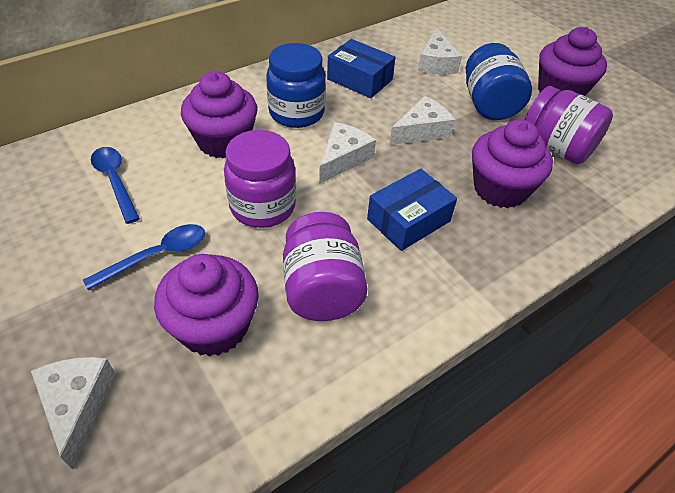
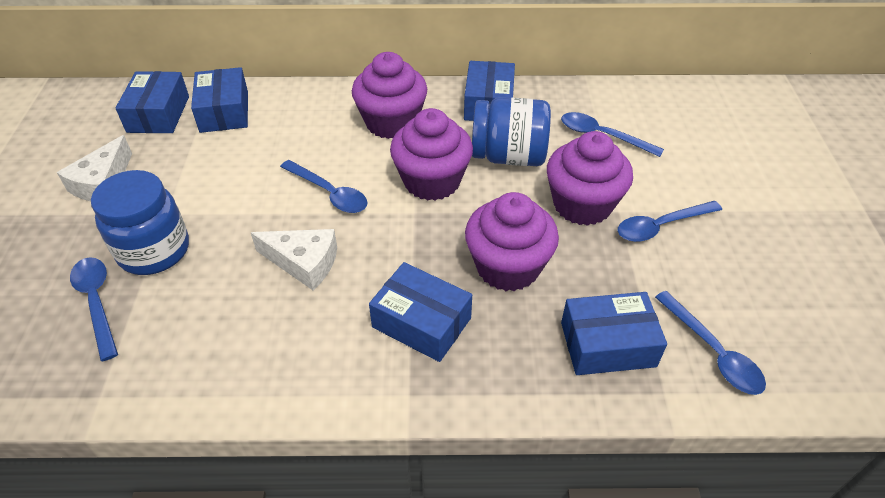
blue box: [327,39,395,98] [367,169,457,251] = 2 -> [115,71,189,133] [191,67,248,133] [369,262,472,362] [464,61,515,121] [561,292,667,375] = 5
blue spoon: [83,224,205,290] [91,147,140,224] = 2 -> [70,257,118,361] [280,160,368,213] [561,112,664,157] [618,201,722,242] [655,291,766,395] = 5
purple jar: [224,130,296,228] [283,212,368,321] [524,86,613,164] = 3 -> none = 0
white cheese: [31,357,115,470] [319,122,376,184] [390,96,455,145] [418,27,462,74] = 4 -> [57,135,132,201] [251,229,337,290] = 2

